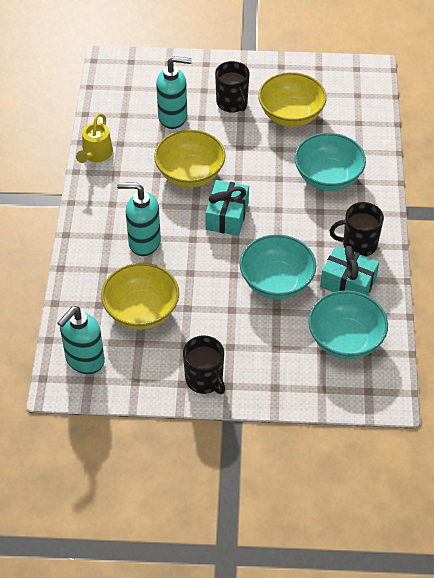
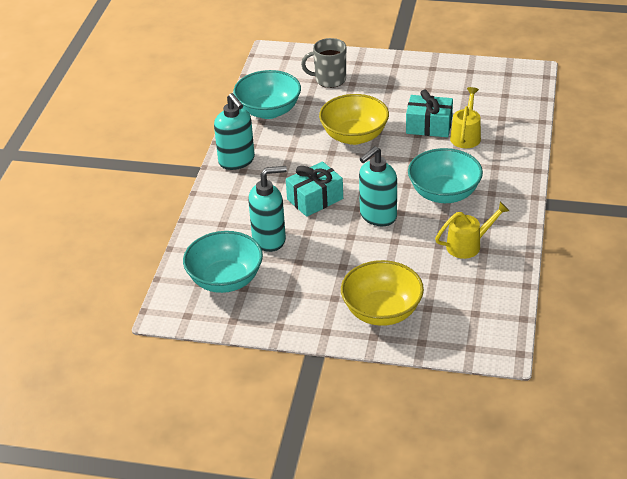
black mug: [183,336,225,394] [215,61,250,113] [330,202,384,256] = 3 -> none = 0
grey mug: none = 0 -> [301,38,346,88] = 1
yellow bowl: [101,263,179,330] [154,130,226,188] [258,72,327,127] = 3 -> [319,94,389,145] [341,260,424,326] = 2
yellow watering can: [76,113,113,163] = 1 -> [435,202,509,259] [450,87,481,148] = 2

